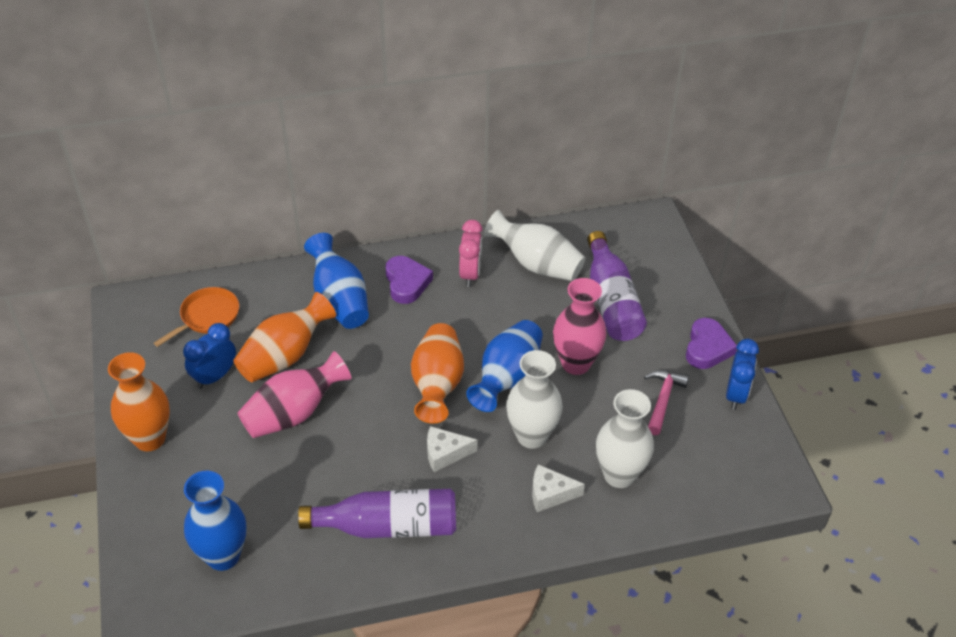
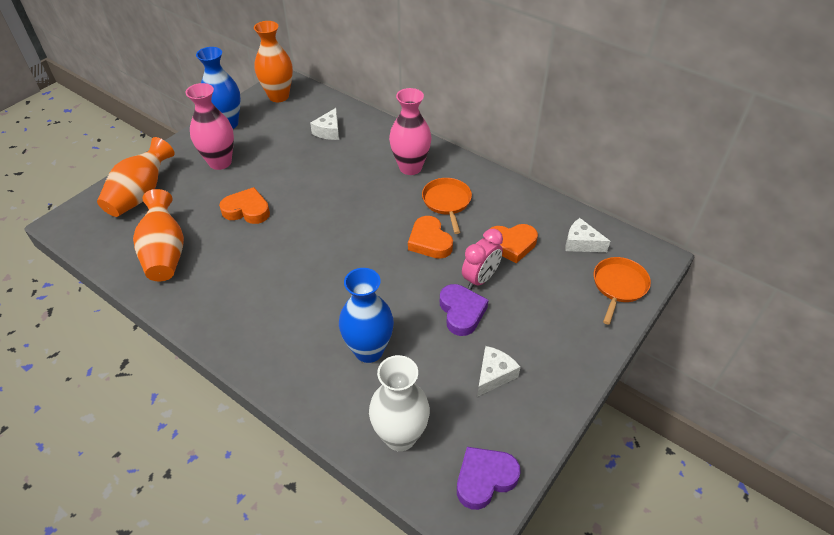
blue clock: [183,323,236,389] [726,339,759,410] = 2 -> none = 0
blue vase: [184,471,247,571] [304,233,369,329] [466,320,543,412] = 3 -> [196,47,241,129] [339,268,394,363] = 2
orange heart: none = 0 -> [219,187,270,224] [408,216,453,259] [488,224,538,263] = 3
orange pan: [154,287,239,347] = 1 -> [422,178,472,234] [594,257,651,325] = 2
pink hammer: [644,370,689,435] = 1 -> none = 0
purple bottle: [298,489,456,538] [587,231,647,341] = 2 -> none = 0
white cheese: [427,426,477,472] [532,464,585,512] = 2 -> [310,108,339,140] [477,346,521,397] [565,218,610,252] = 3
white vase: [484,210,585,281] [506,350,563,449] [596,389,654,488] = 3 -> [369,355,430,451] = 1

